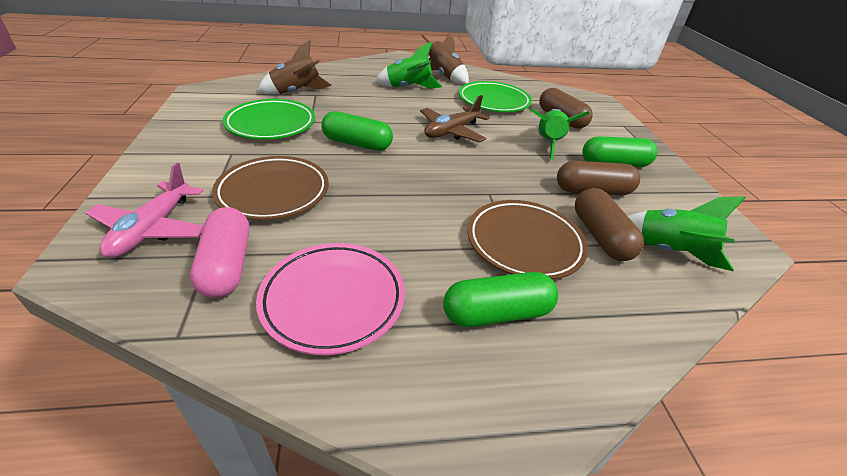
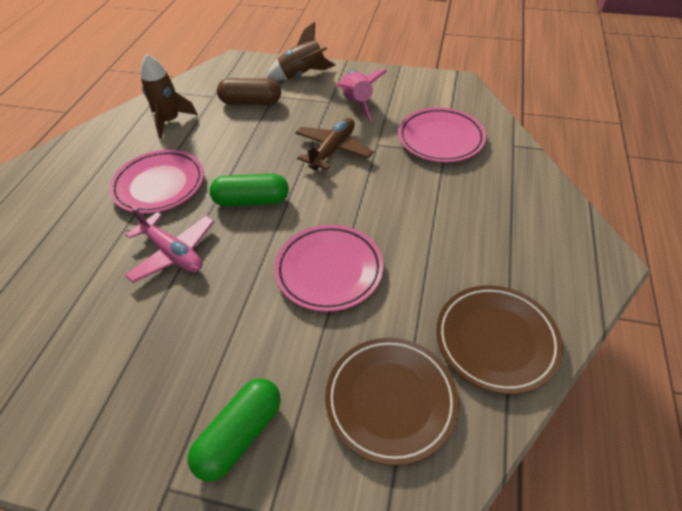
brown capsule: [539,88,593,129] [557,161,640,195] [575,188,644,261] = 3 -> [217,78,281,105] = 1
green capsule: [321,111,393,151] [443,272,558,327] [582,136,658,167] = 3 -> [188,378,281,481] [209,174,289,206] = 2
green plate: [223,99,315,140] [459,81,532,112] = 2 -> none = 0
green rocket: [375,42,442,89] [530,108,590,160] [628,196,746,271] = 3 -> none = 0
pink capsule: [190,207,249,298] = 1 -> none = 0
pink plate: [256,243,405,355] = 1 -> [109,150,204,214] [274,225,383,312] [398,107,486,163] = 3
pink rocket: none = 0 -> [336,69,387,121] = 1

